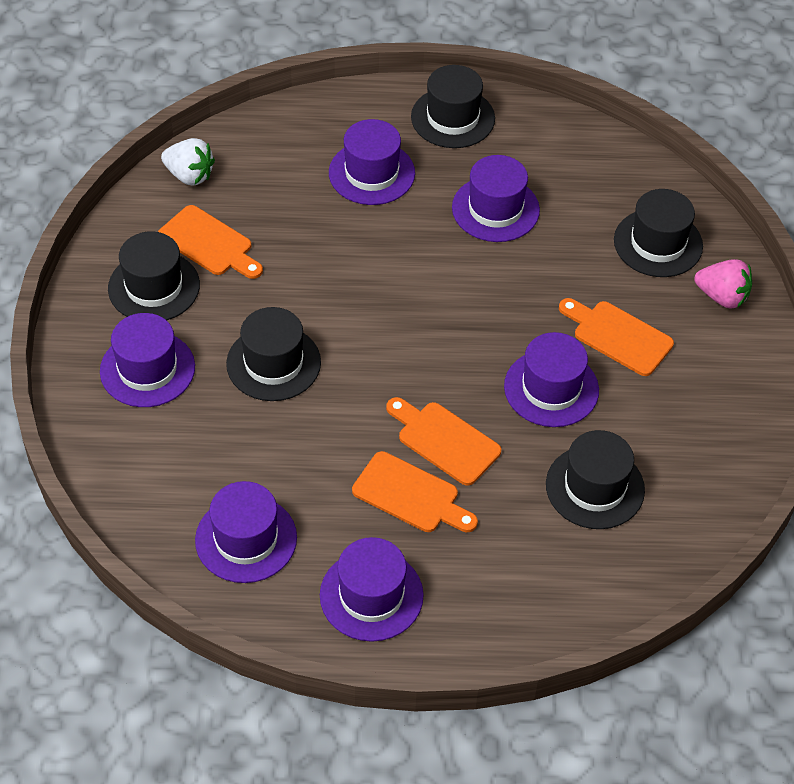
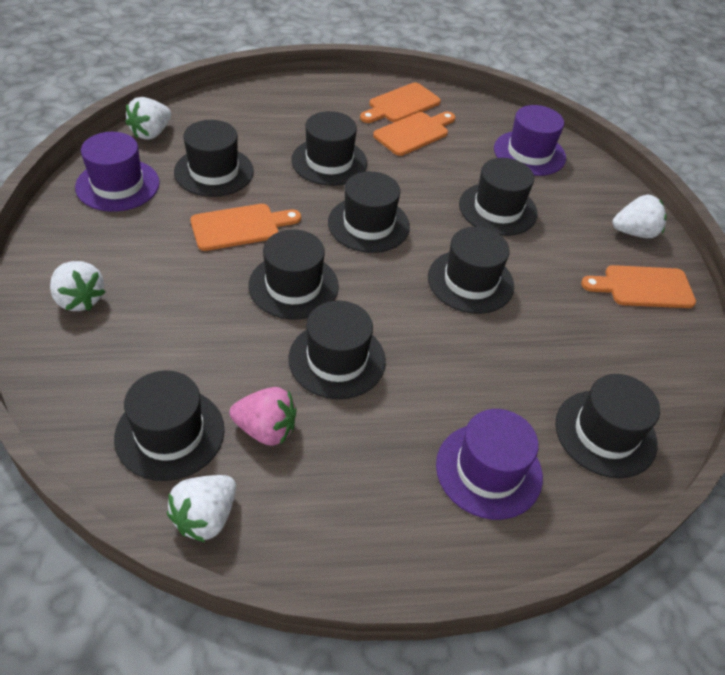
black hat: [108,231,200,321] [226,307,321,401] [411,65,495,148] [546,430,645,529] [614,189,703,277] = 5 -> [114,370,225,481] [174,120,254,197] [248,229,339,319] [288,301,386,399] [291,111,367,186] [328,171,410,253] [428,227,514,314] [459,158,538,236] [555,374,660,478] = 9
purple hat: [100,313,195,407] [195,481,297,583] [320,537,424,642] [329,119,415,205] [452,155,540,242] [504,332,599,427] = 6 -> [75,132,160,212] [436,409,543,520] [494,105,566,176] = 3
white strawberry: [161,138,215,186] = 1 -> [50,261,105,311] [126,97,171,140] [167,475,236,542] [612,195,667,238] = 4

